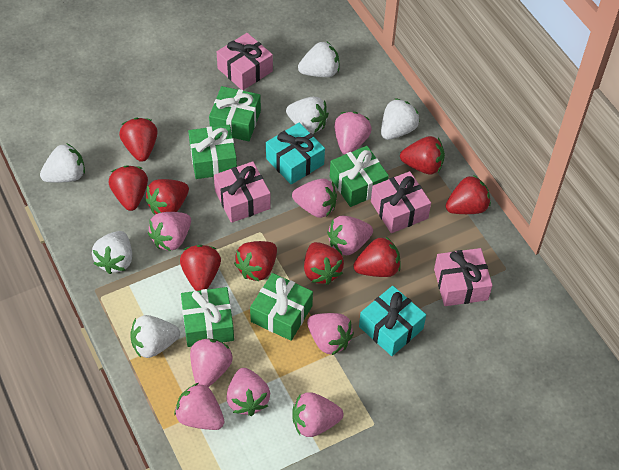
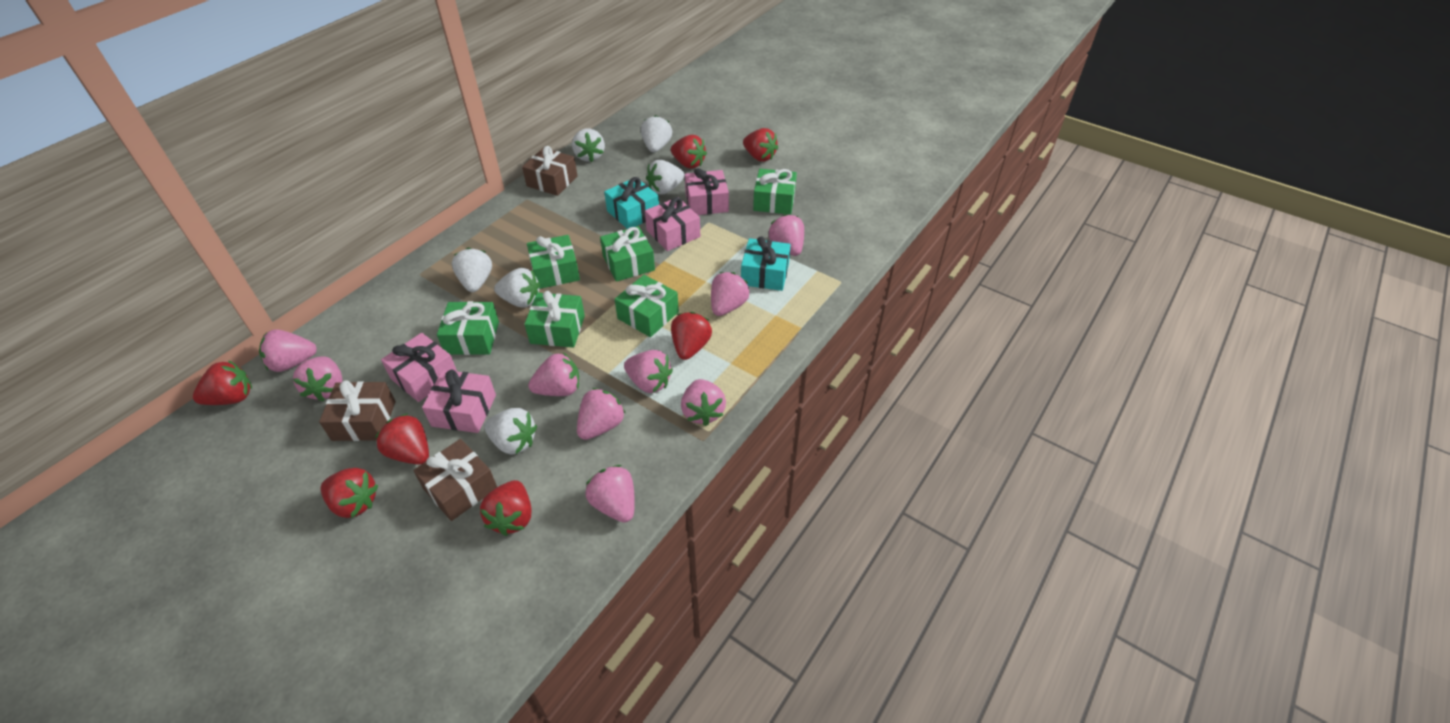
brown gift: none = 0 -> [319,380,396,441] [413,439,497,521] [522,146,578,196] = 3
green gift: [181,287,234,347] [188,125,237,179] [209,86,261,141] [250,273,313,341] [330,146,389,207] = 5 -> [437,301,499,355] [524,291,585,348] [527,235,580,289] [600,226,655,282] [615,275,679,337] [753,169,797,215] = 6
red strawberry: [109,165,148,211] [119,118,158,162] [145,179,189,215] [180,245,221,291] [234,241,277,281] [304,242,344,285] [353,237,400,277] [400,136,445,174] [446,175,491,214] = 9 -> [193,360,252,405] [321,468,379,518] [375,413,429,465] [480,480,531,536] [671,135,707,169] [671,312,712,360] [743,128,778,162] = 7

